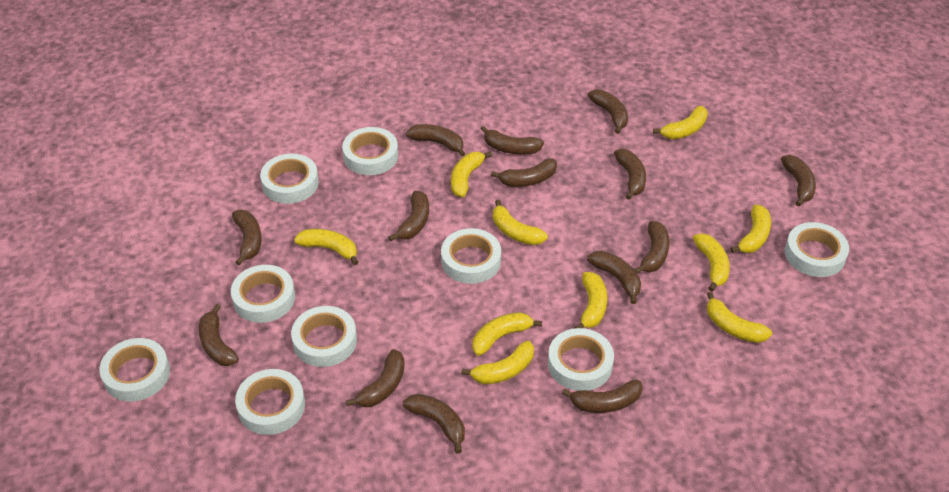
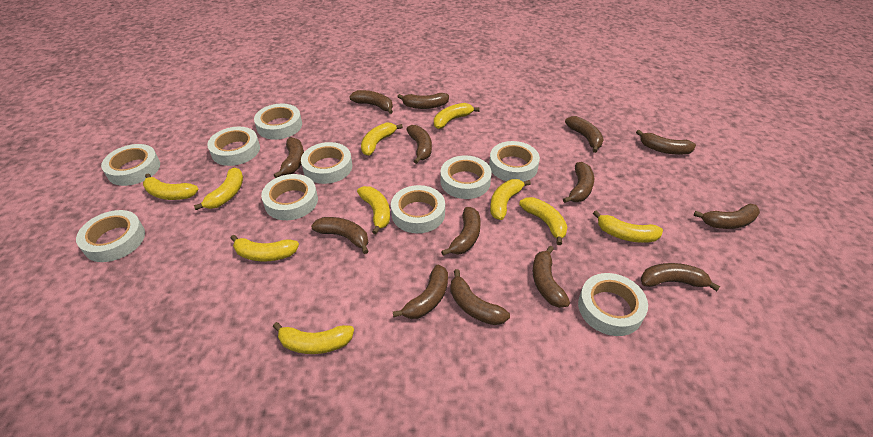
white tape: [99,338,170,402] [231,265,295,323] [235,369,305,435] [260,154,319,204] [291,306,357,367] [342,127,398,175] [441,228,501,284] [548,328,614,391] [785,222,849,277] = 9 -> [76,210,145,262] [101,144,160,186] [207,127,260,166] [254,104,302,140] [261,174,318,220] [301,142,352,184] [391,185,445,233] [440,155,492,199] [489,141,540,182] [578,273,648,336] = 10

